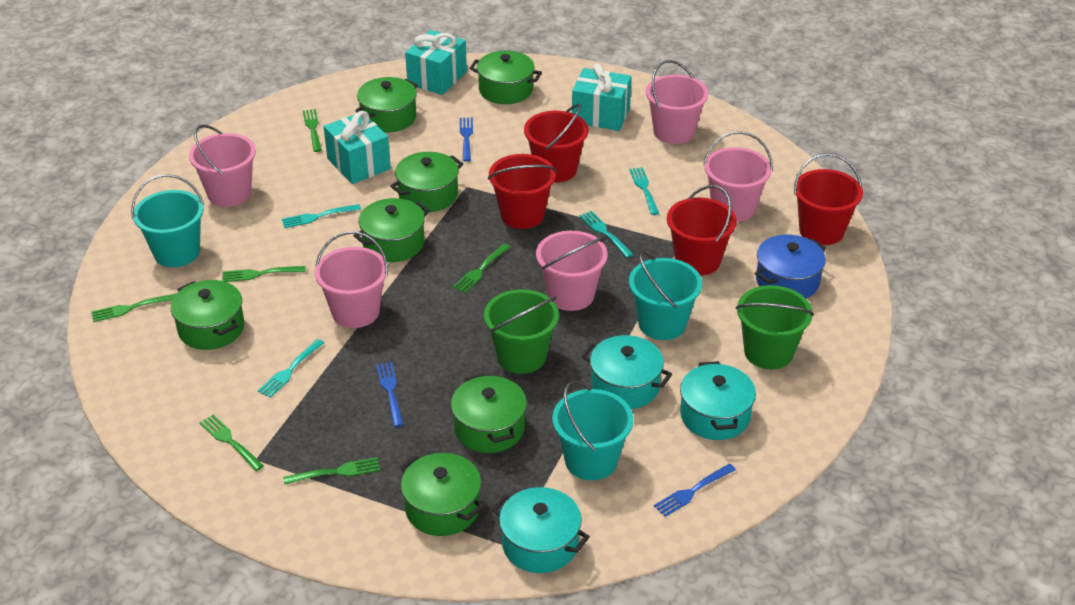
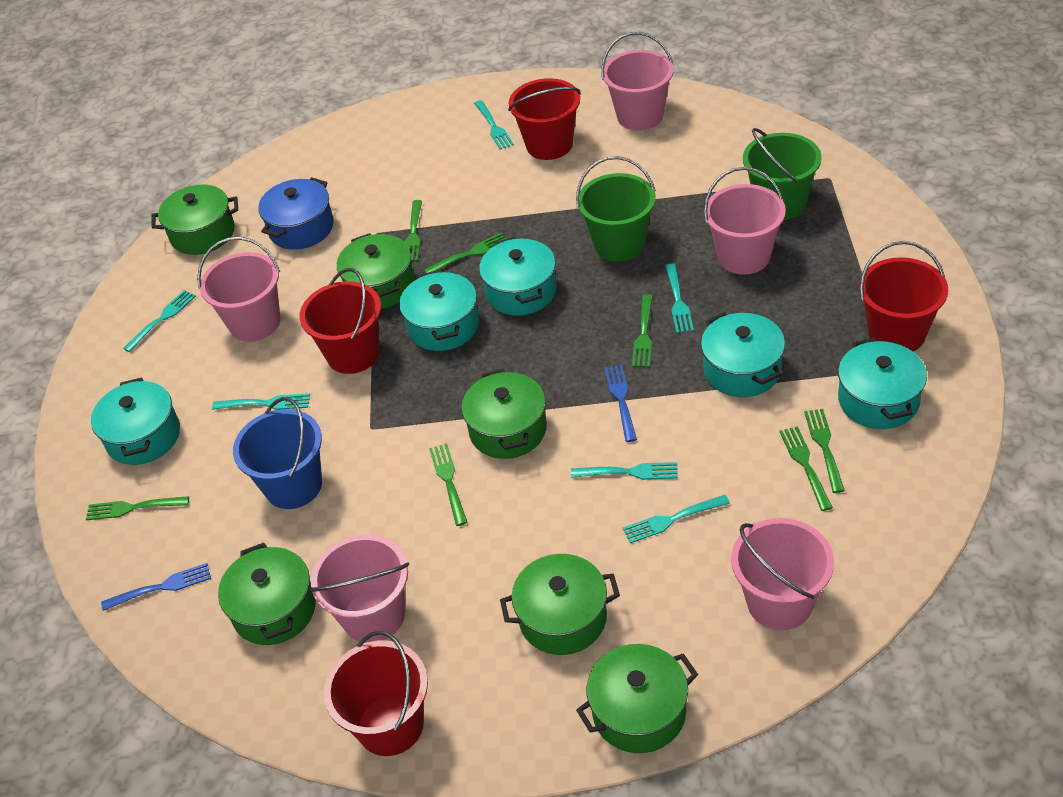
blue bucket: none = 0 -> [233,397,322,509] = 1
blue fork: [376,362,404,427] [460,118,473,162] [654,464,736,517] = 3 -> [101,563,211,611] [605,365,637,442] = 2
green fork: [91,293,177,322] [199,414,264,471] [222,266,306,282] [283,457,380,484] [303,109,322,152] [453,243,510,293] = 6 -> [86,496,189,521] [404,200,422,261] [424,233,507,273] [429,443,468,526] [632,294,653,367] [779,426,833,511] [804,409,845,493] = 7
green pot: [171,280,244,350] [354,198,430,262] [355,77,418,133] [390,152,463,212] [400,453,484,536] [451,373,527,453] [469,51,542,104] = 7 -> [151,185,238,255] [218,543,316,645] [337,233,414,309] [462,369,547,459] [500,554,620,655] [576,644,698,753] = 6
turquoise bucket: [131,174,204,267] [552,381,633,481] [629,251,702,340] = 3 -> none = 0
turquoise fork: [258,339,324,398] [282,204,361,228] [580,211,633,258] [629,167,659,215] = 4 -> [123,290,196,352] [212,393,310,410] [474,100,514,150] [571,462,678,480] [623,495,730,543] [665,263,694,333] = 6
turquoise gift: [324,111,391,184] [405,30,467,95] [572,63,631,131] = 3 -> none = 0
turquoise pot: [492,487,590,573] [582,335,672,409] [680,361,756,440] = 3 -> [91,377,180,465] [399,270,479,351] [479,237,556,316] [701,312,785,397] [838,338,927,429] = 5

